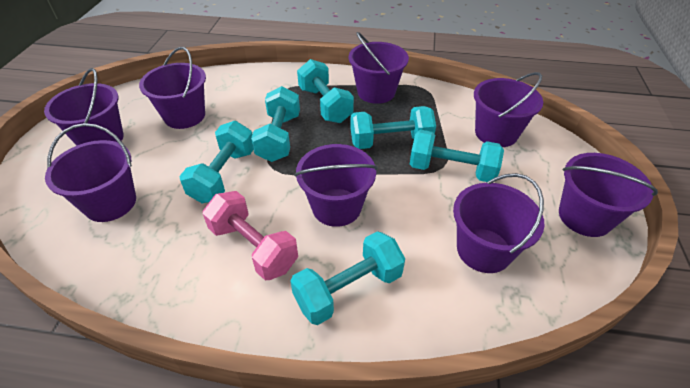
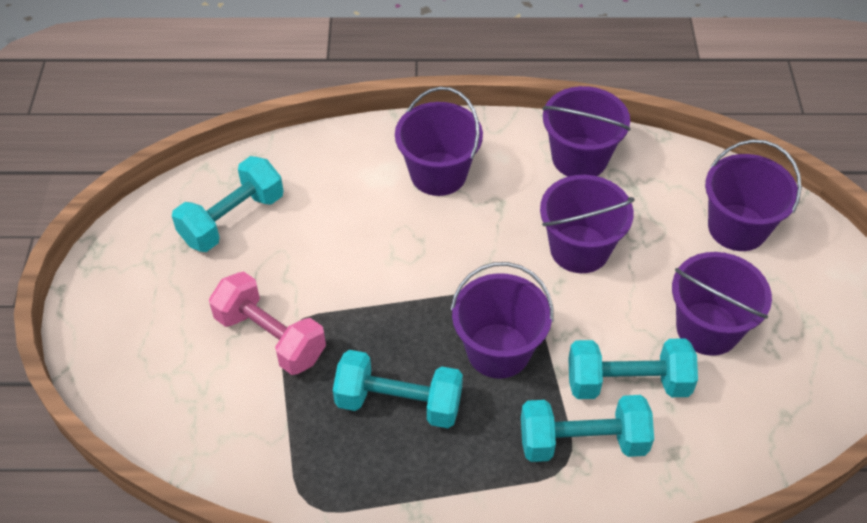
purple bucket: [44,68,124,145] [45,123,136,222] [139,47,206,129] [295,144,377,227] [349,32,409,104] [453,173,544,273] [474,72,543,147] [559,153,658,237] = 8 -> [395,87,483,196] [451,262,554,379] [540,175,634,273] [542,86,631,177] [672,252,772,356] [705,139,802,251] = 6
turquoise dumbbell: [179,121,253,203] [251,86,300,162] [291,231,405,325] [297,59,354,123] [350,106,436,149] [410,130,504,182] = 6 -> [172,156,284,252] [333,350,463,428] [521,395,654,462] [568,338,698,399] = 4

